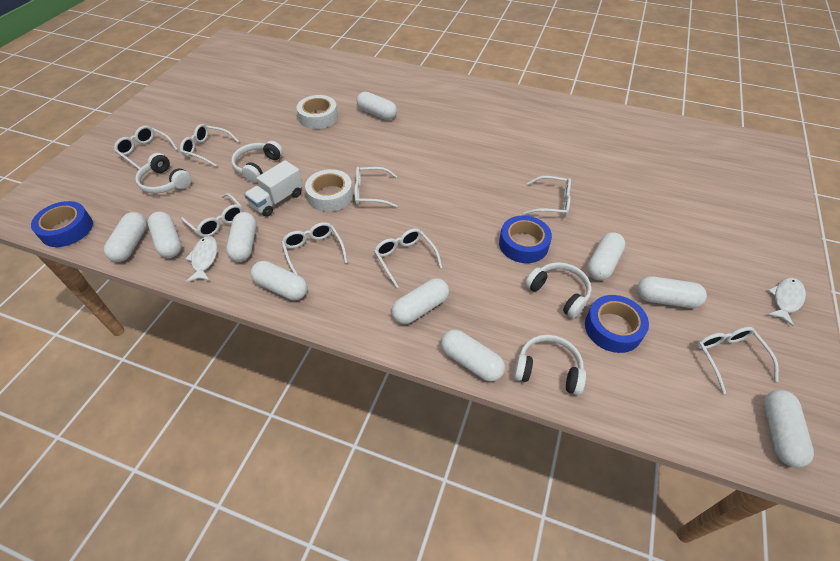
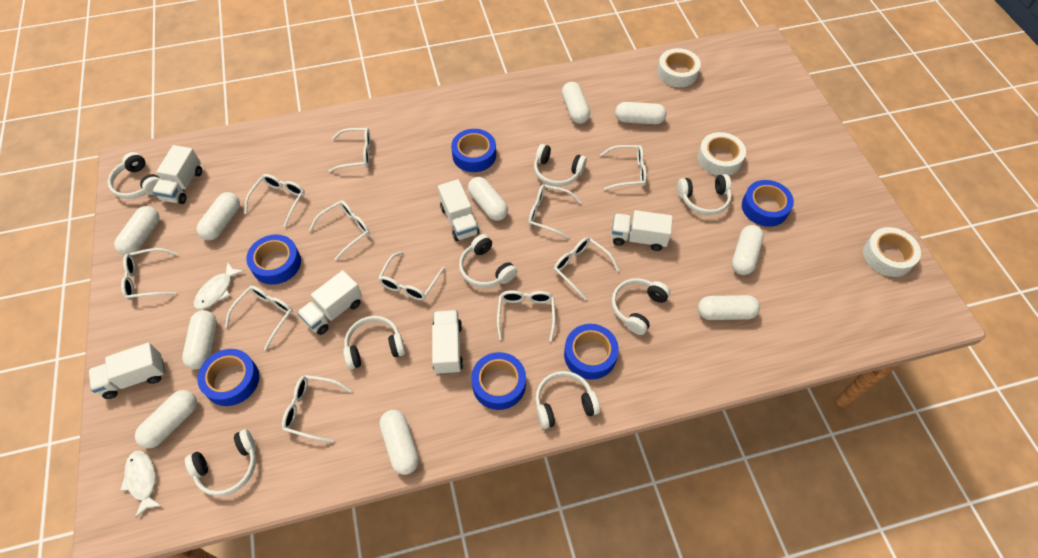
blue tape: [31,201,93,247] [499,215,552,263] [585,295,649,353] = 3 -> [197,349,259,406] [246,234,301,285] [451,129,496,172] [471,352,526,410] [564,324,619,380] [742,180,794,227] = 6
white glasses: [114,126,178,169] [180,124,239,167] [181,193,243,237] [281,222,348,275] [354,167,398,208] [374,228,442,288] [524,176,571,217] [697,327,779,394] = 8 -> [121,248,178,300] [225,286,293,350] [245,174,305,227] [282,375,352,443] [309,200,370,260] [329,128,371,172] [378,251,445,301] [497,290,555,341] [528,184,581,239] [554,237,619,300] [600,145,647,190] = 11
white headphones: [135,153,191,194] [231,141,283,183] [514,335,586,395] [525,262,591,318] = 4 -> [108,152,160,199] [185,429,256,496] [343,316,405,370] [459,234,517,288] [534,144,587,187] [535,371,600,429] [612,278,670,335] [677,174,732,215] = 8
white tape: [297,95,338,129] [305,169,353,212] = 2 -> [657,48,701,87] [698,132,746,176] [863,227,921,277] = 3
white truck: [244,160,303,217] = 1 -> [89,343,165,399] [152,145,202,204] [297,270,362,335] [432,310,463,375] [438,179,479,241] [612,210,673,251] = 6

